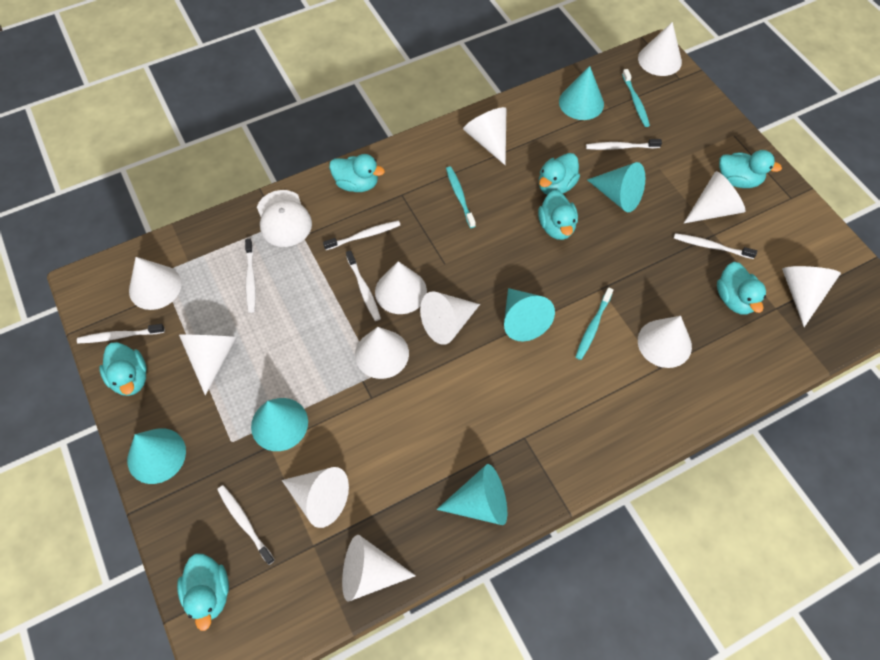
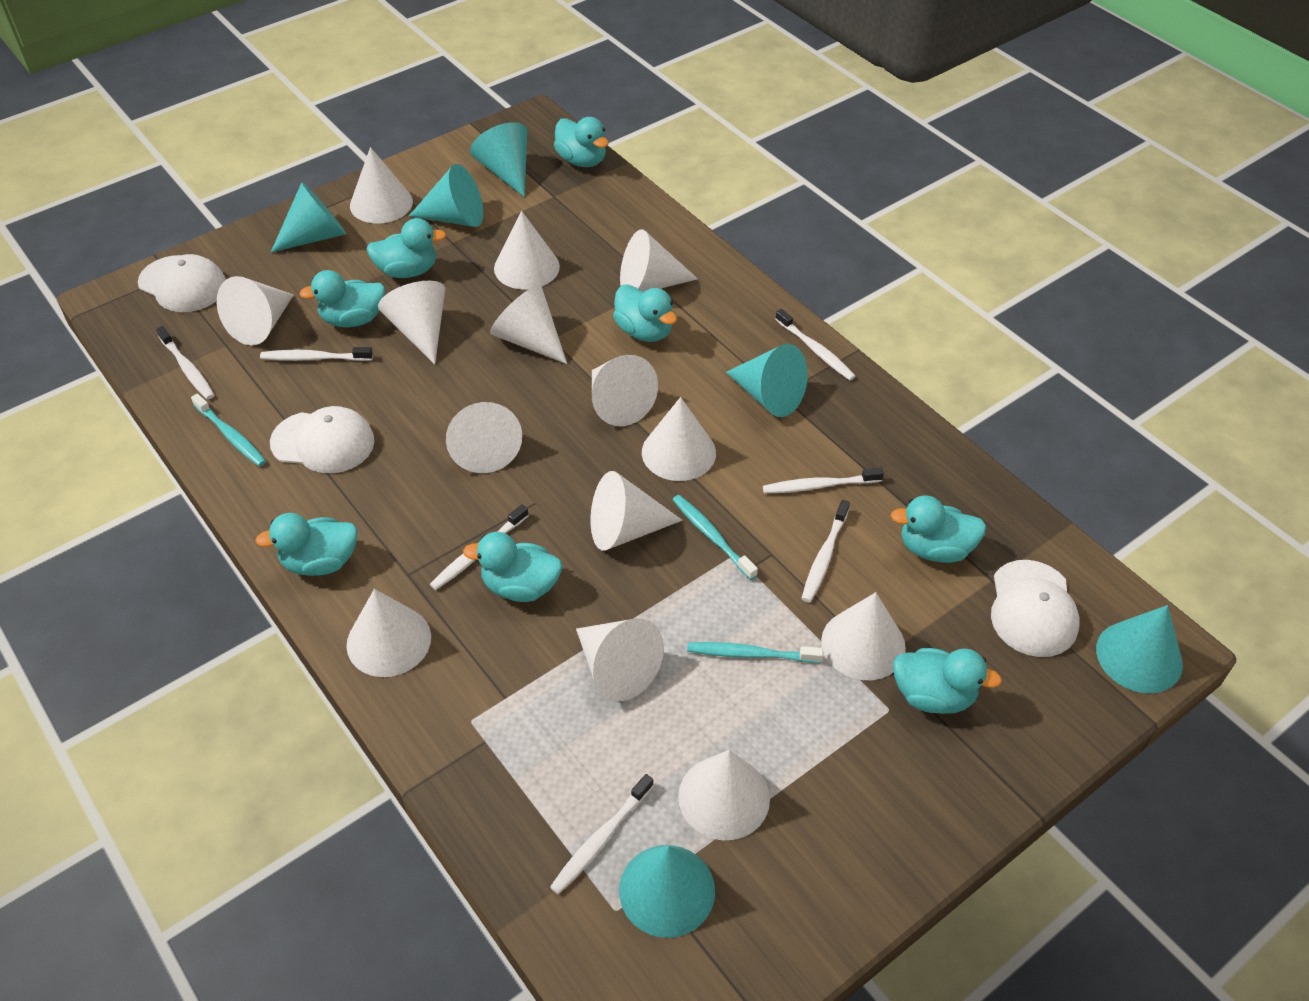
turquoise duck: [99,342,147,396] [177,554,229,631] [329,154,385,192] [538,190,578,240] [539,153,580,195] [717,262,766,315] [719,150,782,188] = 7 -> [255,513,358,576] [299,270,385,327] [367,218,446,278] [463,532,562,602] [554,117,609,167] [613,284,677,342] [891,495,986,563] [893,648,1002,714] = 8
white cap: [257,190,312,247] = 1 -> [138,254,226,312] [270,406,375,473] [991,560,1080,657] = 3
white cone: [129,257,182,310] [179,335,237,395] [282,467,349,528] [342,535,416,602] [355,327,409,379] [375,261,427,314] [420,291,480,345] [463,107,506,165] [638,22,682,76] [638,316,692,368] [684,171,745,223] [782,266,841,327] = 12 -> [217,276,294,345] [346,589,431,677] [350,147,413,224] [378,281,445,365] [446,402,522,473] [490,285,567,364] [494,211,560,290] [576,618,664,701] [591,471,683,550] [592,355,658,426] [620,229,698,292] [642,397,716,481] [678,750,770,841] [821,592,906,680] = 14

